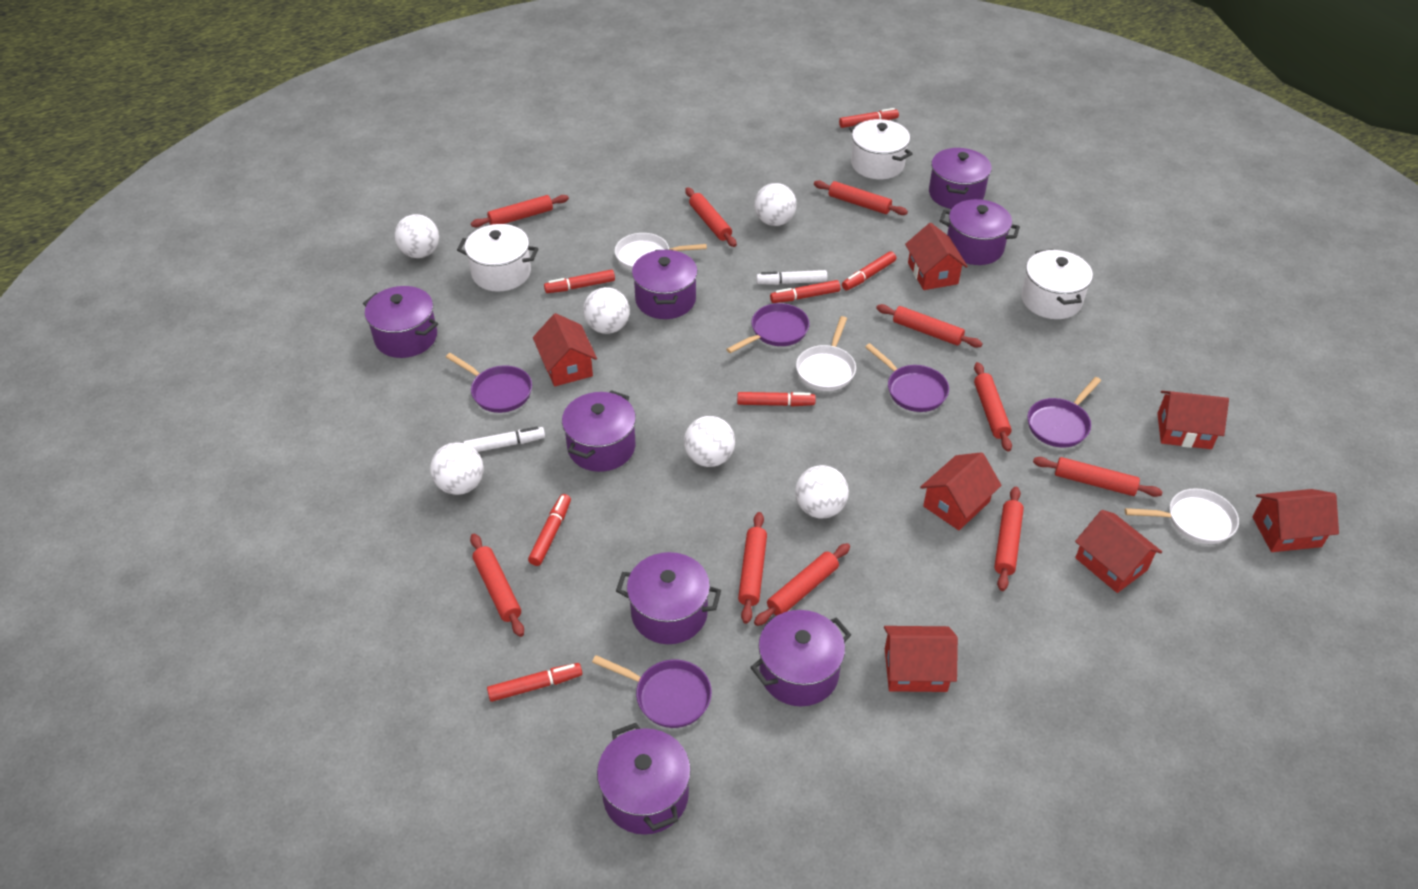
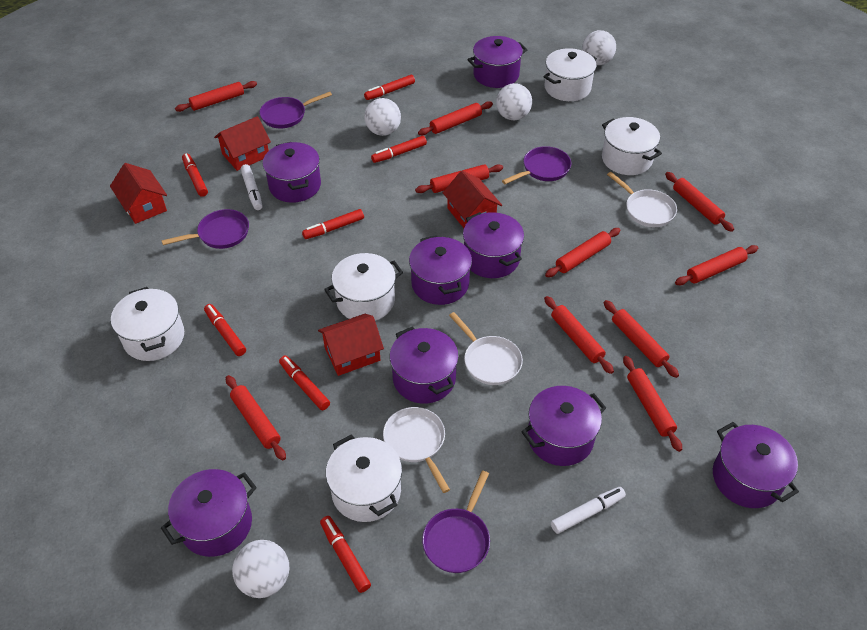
purple pan: [446,353,532,413] [592,655,712,728] [726,303,810,353] [865,343,949,412] [1027,377,1101,448] = 5 -> [161,209,249,249] [259,92,332,128] [422,470,490,573] [502,146,571,184] = 4
red house: [533,313,597,387] [884,626,958,692] [905,223,968,290] [920,452,1002,530] [1075,510,1162,593] [1157,391,1229,449] [1252,489,1339,552] = 7 -> [110,163,167,224] [214,116,271,171] [318,314,384,376] [443,170,502,228] = 4
white ball: [395,214,439,258] [430,442,484,495] [583,287,630,334] [684,416,735,467] [754,183,797,226] [795,465,849,519] = 6 -> [232,540,289,598] [364,98,401,136] [496,83,532,120] [582,30,616,65] = 4
white pot: [457,224,538,292] [849,119,913,179] [1021,249,1093,319] = 3 -> [111,287,184,361] [324,253,403,321] [326,435,402,522] [543,48,597,101] [602,117,662,175] = 5

